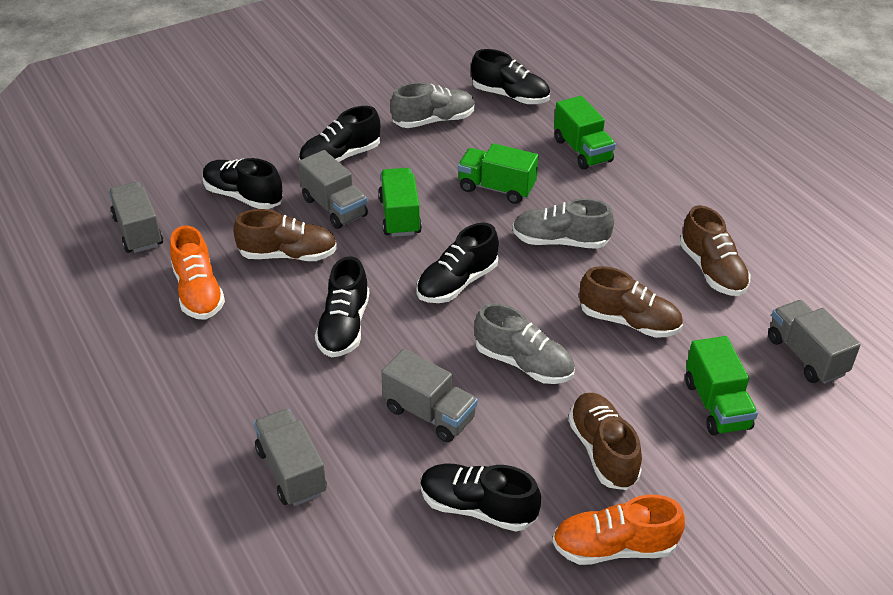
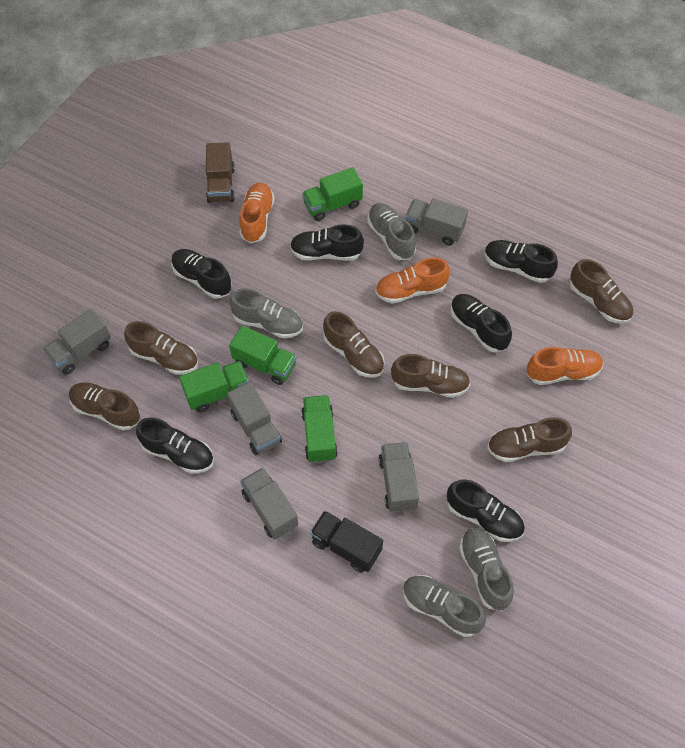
black truck: none = 0 -> [310,511,383,573] = 1
brown shoe: [233,209,337,261] [568,393,642,490] [580,266,683,338] [680,205,751,296] = 4 -> [69,382,140,431] [124,321,198,375] [323,311,384,378] [391,354,470,398] [487,417,572,462] [569,259,633,324] = 6
brown truck: none = 0 -> [206,142,235,203] = 1
grey shoe: [391,82,475,128] [474,303,575,384] [512,198,614,249] = 3 -> [229,288,303,339] [367,203,416,260] [403,575,486,637] [459,528,514,611] = 4
orange shoe: [170,225,225,320] [552,495,685,565] = 2 -> [239,183,275,243] [375,257,450,304] [527,347,603,385] = 3

